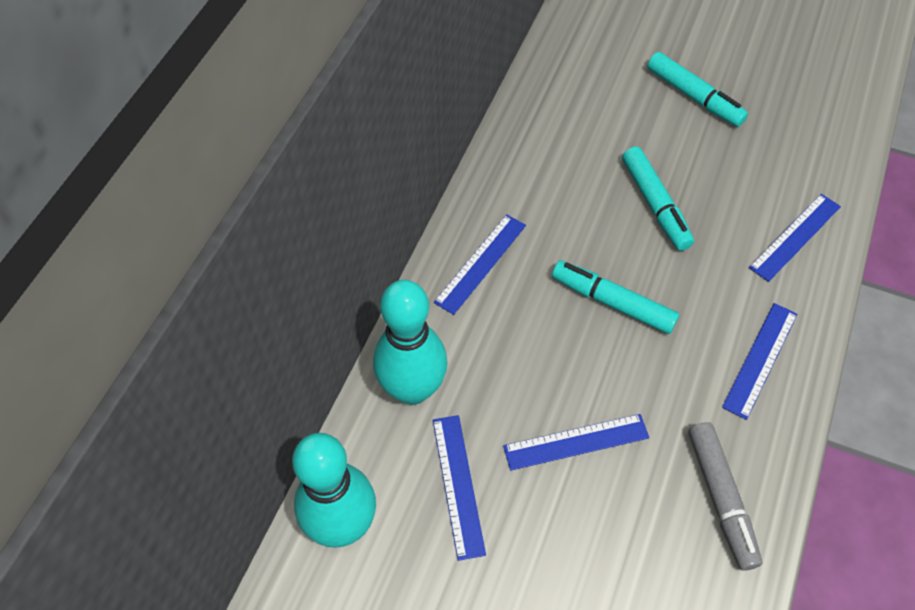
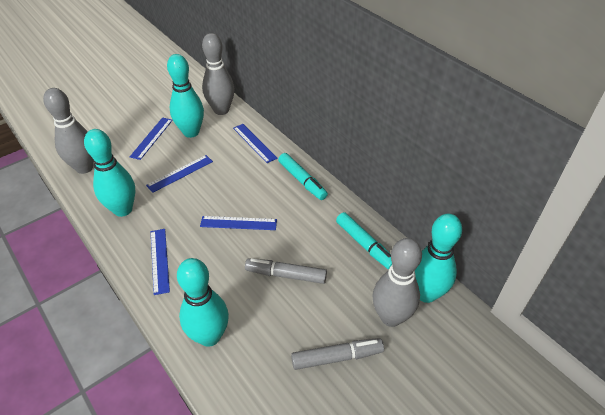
grey bowling pin: none = 0 -> [43,88,94,174] [202,33,235,115] [372,238,422,327] = 3
grey marker: [688,422,763,571] = 1 -> [245,258,327,284] [291,338,384,370] = 2
turquoise bowling pin: [292,433,376,548] [373,280,448,405] = 2 -> [84,129,135,217] [167,54,204,138] [177,258,229,347] [415,214,462,303] = 4
turquoise marker: [552,260,680,334] [622,146,694,251] [647,52,748,127] = 3 -> [278,153,328,200] [336,212,392,270] = 2

